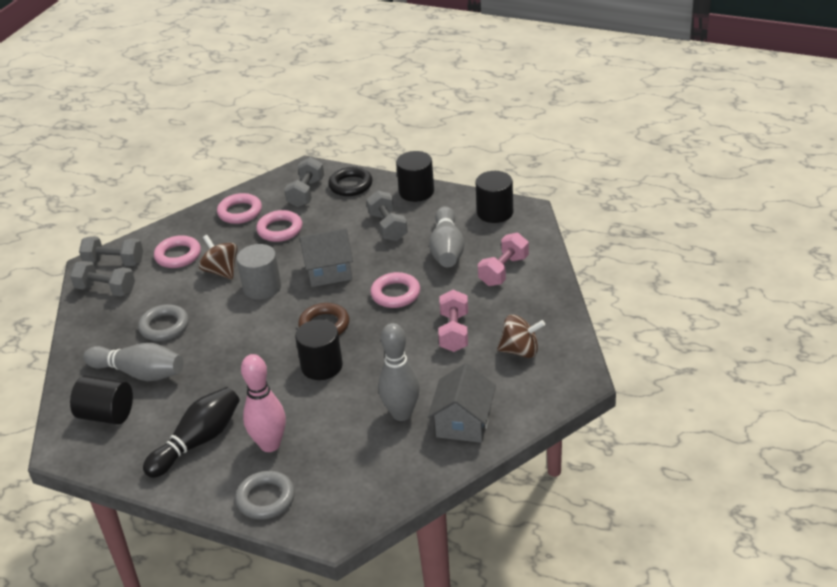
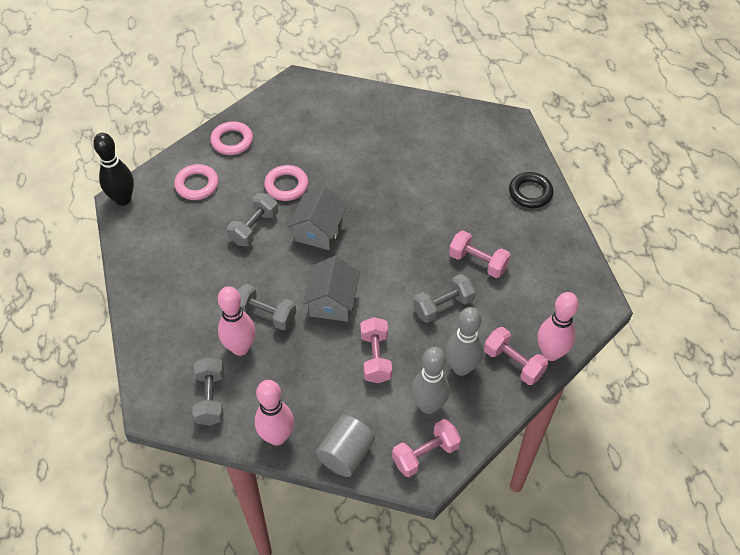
black cylinder: [70,376,133,425] [295,319,343,380] [396,151,434,202] [475,171,513,223] = 4 -> none = 0
brown ring: [298,303,349,335] = 1 -> none = 0
brown spinning top: [199,235,238,280] [497,315,545,358] = 2 -> none = 0
grey bowling pin: [83,343,184,381] [378,323,420,421] [429,206,465,267] = 3 -> [411,347,450,414] [446,307,483,376] = 2
grey ring: [138,304,189,341] [235,471,295,520] = 2 -> none = 0
pink bowling pin: [241,354,286,452] = 1 -> [218,286,255,356] [255,380,294,445] [537,292,579,361] = 3
pink dumbbell: [438,290,468,352] [478,233,529,286] = 2 -> [360,317,392,383] [392,419,461,477] [449,231,511,278] [484,327,548,385] = 4
pink ring: [154,235,201,268] [217,193,262,224] [256,210,302,242] [370,272,420,308] = 4 -> [174,164,219,200] [210,121,253,155] [264,165,308,201] = 3

